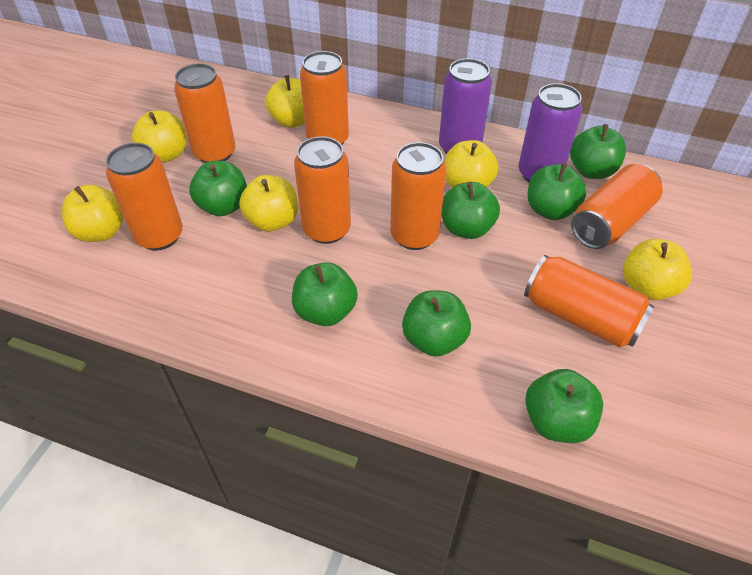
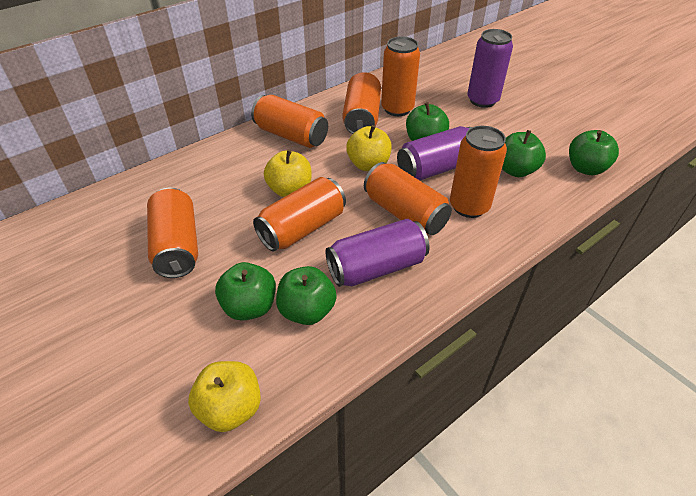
green apple: [189,161,247,216] [292,262,358,326] [402,290,471,357] [442,182,500,239] [525,369,603,443] [528,163,586,220] [570,124,626,179] = 7 -> [215,262,276,321] [276,266,337,325] [406,102,449,141] [502,130,546,177] [569,130,619,175] = 5
purple can: [439,58,492,154] [519,83,582,182] = 2 -> [326,219,430,287] [397,126,472,180] [467,29,513,108] = 3
yellow apple: [62,185,124,242] [132,111,186,163] [239,175,298,232] [265,75,305,128] [444,140,499,188] [623,239,692,300] = 6 -> [188,361,261,432] [264,150,311,197] [346,125,392,171] = 3

